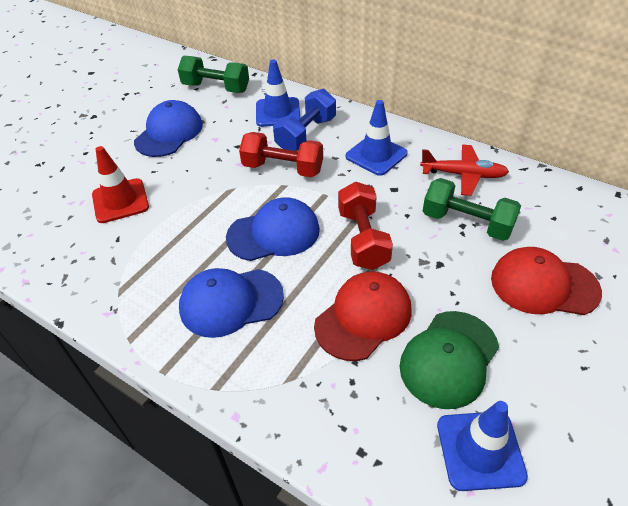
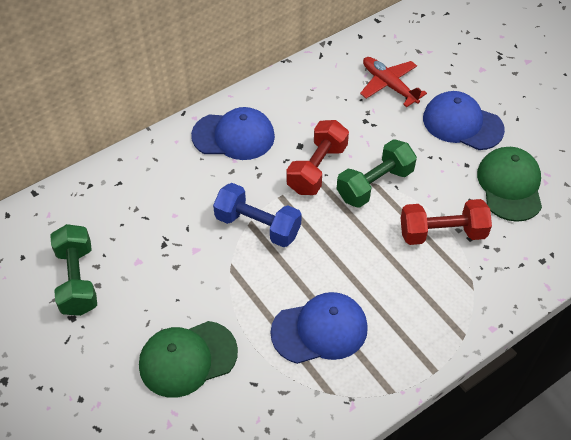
blue traffic cone: [256,59,300,127] [345,100,408,176] [437,401,528,491] = 3 -> none = 0
green cap: [400,311,499,409] = 1 -> [139,321,238,398] [477,147,542,222] = 2
red cap: [314,271,412,361] [491,247,602,315] = 2 -> none = 0
red traffic cone: [92,146,149,223] = 1 -> none = 0

